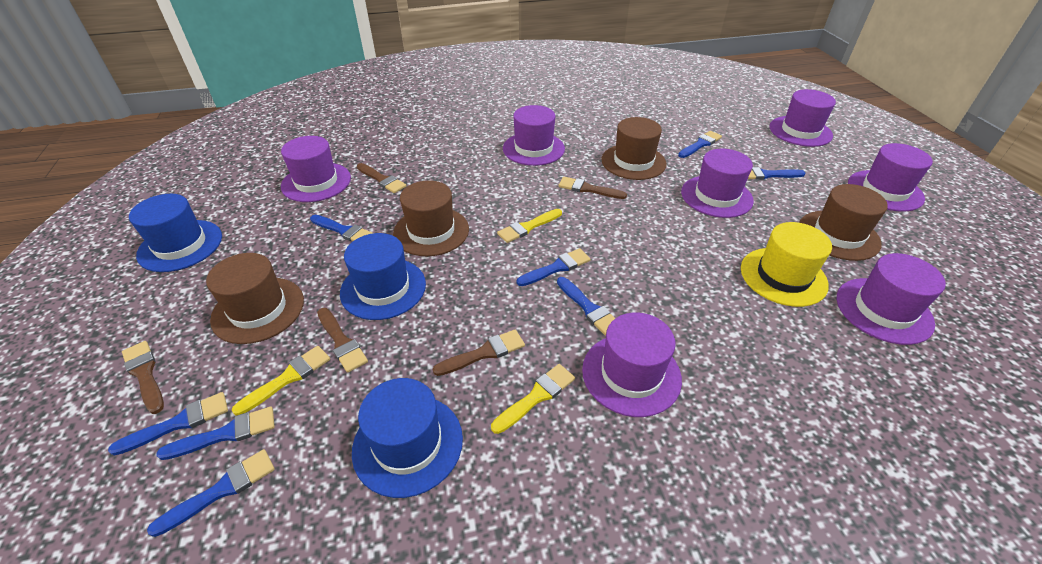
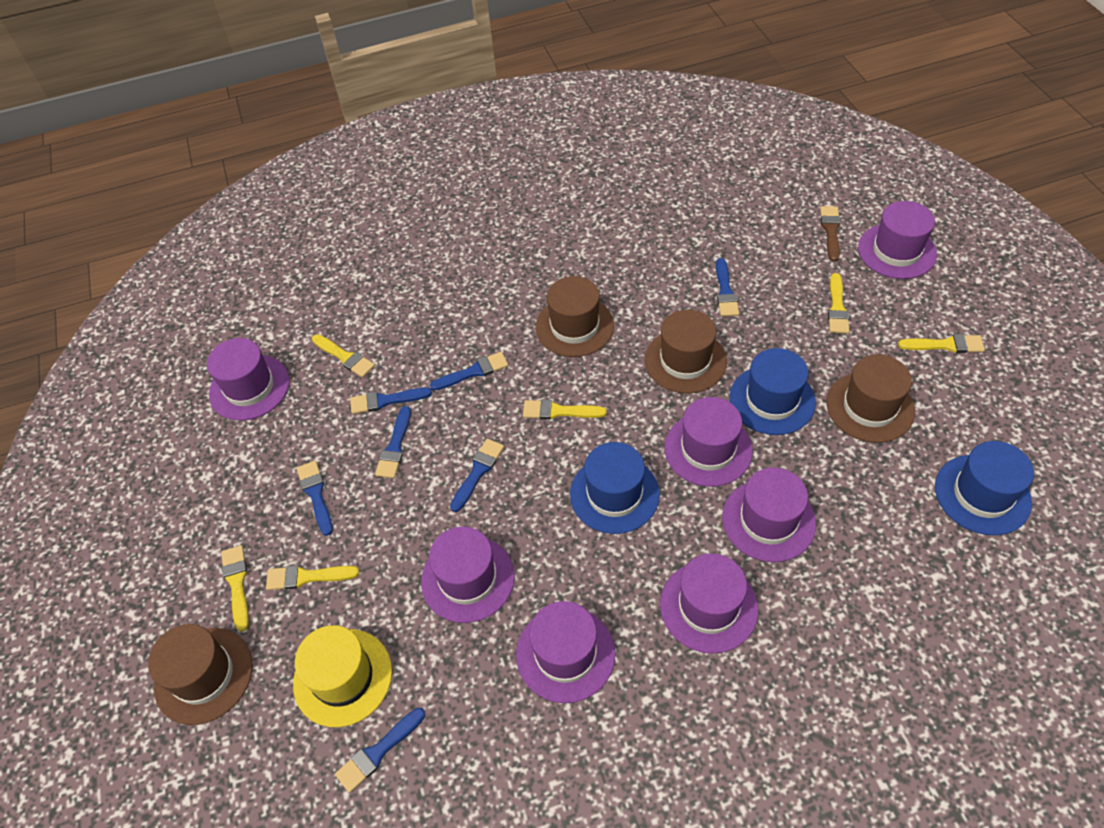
blue brush: [108,392,228,456] [147,449,275,537] [156,407,275,460] [310,215,373,241] [517,248,590,286] [557,277,615,336] [678,131,722,158] [748,167,806,180] = 8 -> [297,461,333,536] [335,708,425,793] [350,387,432,414] [375,406,411,478] [430,352,508,391] [450,439,504,512] [716,258,739,317] = 7
brown brush: [122,341,164,414] [317,308,368,373] [357,163,406,193] [433,330,525,376] [559,177,627,199] = 5 -> [820,206,841,262] = 1
yellow brush: [231,346,330,416] [491,364,575,434] [497,209,562,243] = 3 -> [221,545,249,632] [266,565,359,590] [312,334,375,378] [523,400,607,420] [828,273,850,334] [898,334,985,353] = 6

